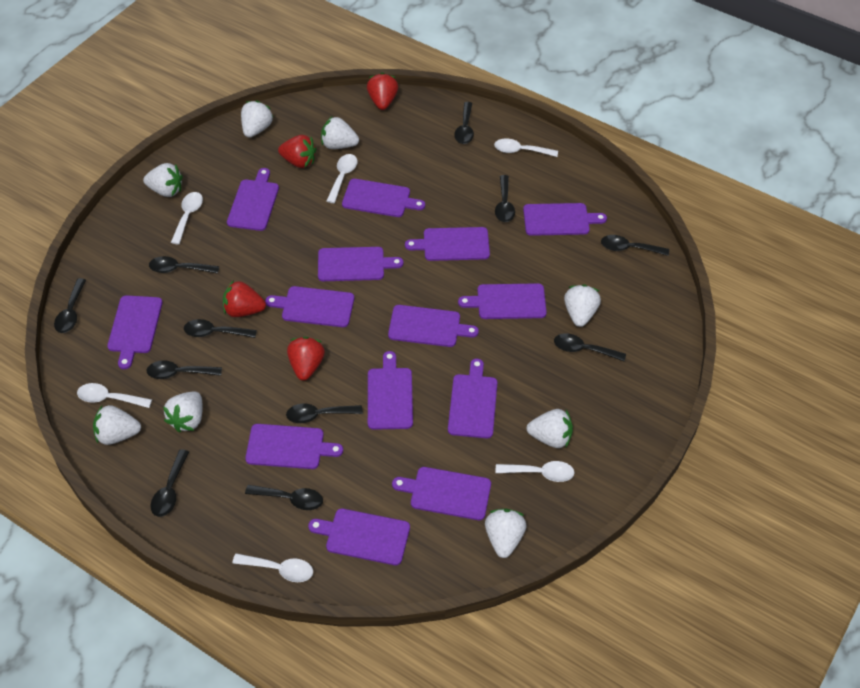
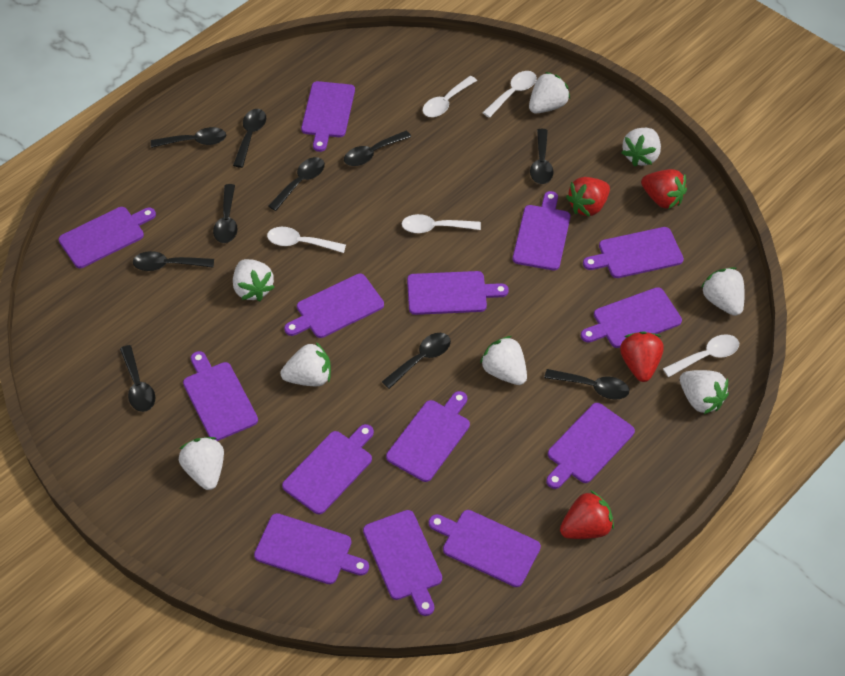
black spoon: [54,278,86,333] [147,360,222,379] [149,256,219,274] [151,449,189,517] [184,319,257,338] [245,485,323,510] [286,404,363,423] [454,102,474,144] [495,175,515,222] [554,333,626,361] [601,235,669,256] = 11 -> [120,345,155,412] [133,251,214,271] [151,127,226,148] [213,184,238,243] [233,109,266,168] [268,157,325,211] [344,131,411,166] [382,333,451,389] [530,129,554,184] [544,369,629,399] = 10
white spoon: [77,383,152,408] [171,192,203,245] [232,553,313,582] [327,154,357,203] [494,138,558,157] [495,461,575,482] = 6 -> [267,227,346,253] [402,214,481,233] [422,76,477,117] [482,71,537,118] [663,334,739,377] = 5

